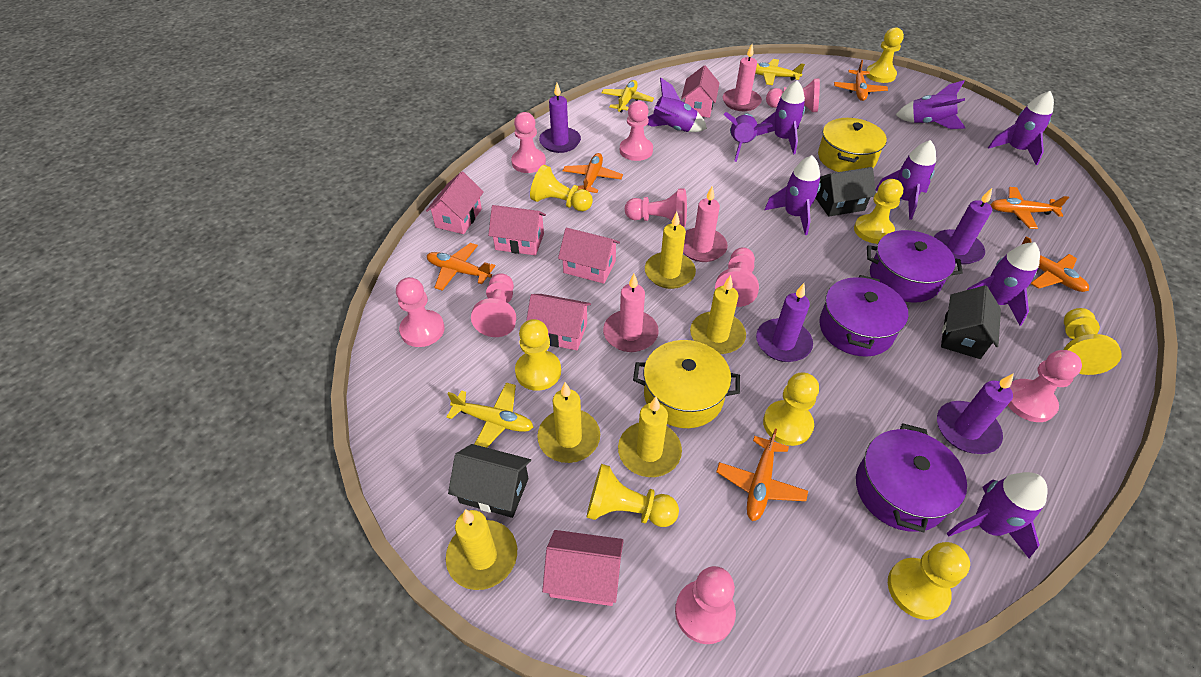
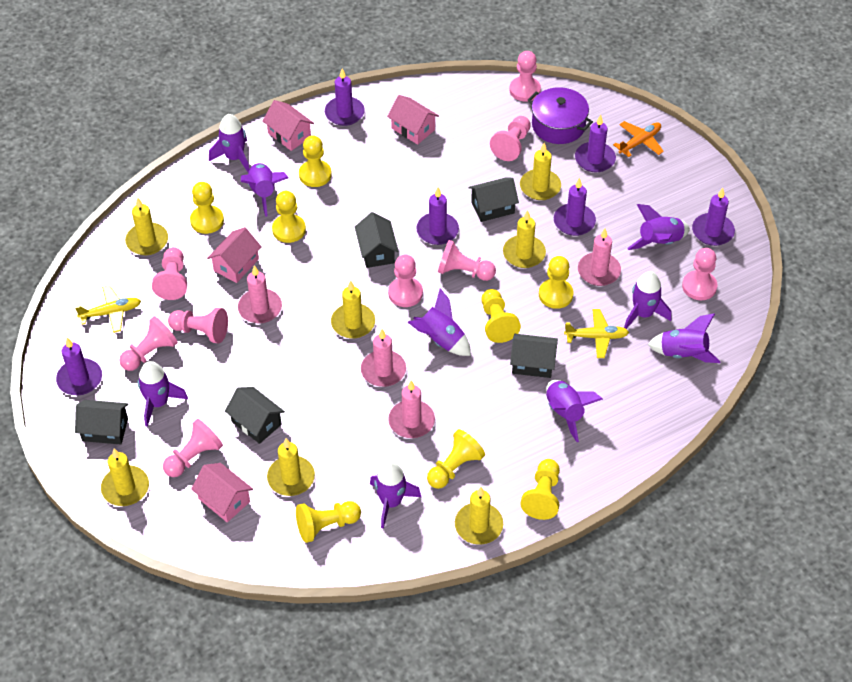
black house: [448,444,531,518] [815,167,876,217] [941,285,1001,359] = 3 -> [75,400,128,444] [225,387,285,444] [355,212,399,268] [469,177,519,222] [510,334,558,378] = 5
orange plane: [427,243,495,291] [563,153,623,193] [716,428,808,521] [834,60,888,101] [991,187,1069,229] [1022,236,1089,292] = 6 -> [613,121,664,157] = 1
pink candle: [603,274,659,352] [683,186,728,262] [723,44,762,111] = 3 -> [238,265,282,324] [361,329,406,387] [388,380,435,438] [578,228,621,286] = 4
pink house: [426,171,484,234] [488,205,546,255] [526,294,591,350] [542,530,624,606] [558,228,620,284] [681,65,719,118] = 6 -> [191,463,253,522] [207,227,262,283] [262,100,314,151] [387,95,439,145] = 4
purple candle: [539,83,581,153] [756,283,813,362] [934,188,992,264] [937,373,1014,454] = 4 -> [56,337,102,395] [325,69,365,126] [416,187,459,245] [554,177,596,236] [575,115,616,172] [692,188,735,246] = 6
purple pot: [819,275,908,357] [856,423,967,533] [867,230,963,303] = 3 -> [528,87,593,144] = 1
yellow candle: [446,509,517,590] [537,382,600,463] [618,397,682,477] [645,212,696,289] [690,275,746,354] = 5 -> [101,448,149,506] [125,198,168,255] [267,438,315,496] [331,280,375,339] [455,487,503,545] [503,210,546,268] [520,143,561,200] = 7
yellow plane: [447,382,533,448] [602,80,654,112] [755,59,805,85] = 3 -> [75,285,141,333] [564,309,629,358] = 2
yellow pot: [633,340,740,428] [818,118,887,172] = 2 -> none = 0

